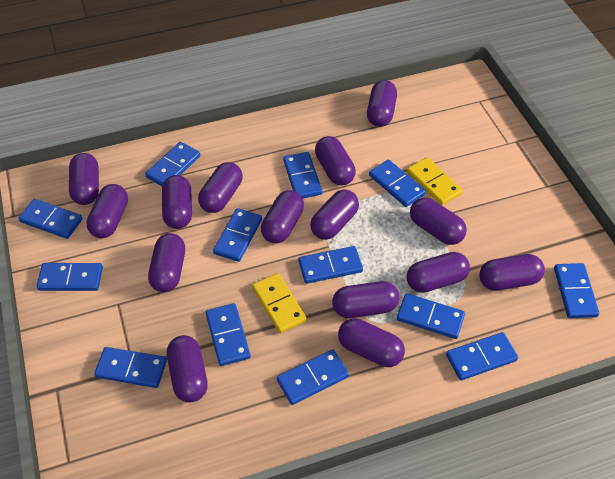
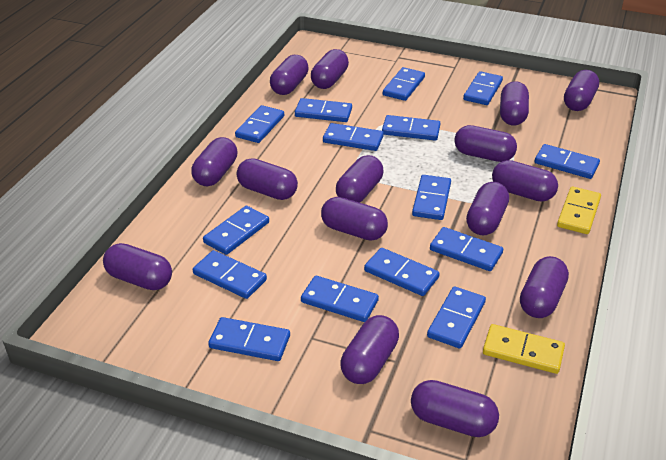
blue domino: [18,199,83,239] [37,263,103,291] [94,347,167,388] [145,142,200,186] [205,303,251,366] [213,208,262,262] [277,349,349,405] [283,152,322,198] [298,246,363,284] [369,160,426,207] [397,293,465,339] [446,332,518,380] [554,263,599,318] = 13 -> [193,250,267,299] [203,206,269,255] [208,317,290,361] [235,105,284,143] [295,98,352,122] [301,276,379,322] [323,123,384,151] [364,248,440,296] [382,115,440,141] [383,67,425,101] [412,175,451,220] [427,286,486,349] [430,227,503,271] [463,71,503,105] [535,144,600,179] = 15

